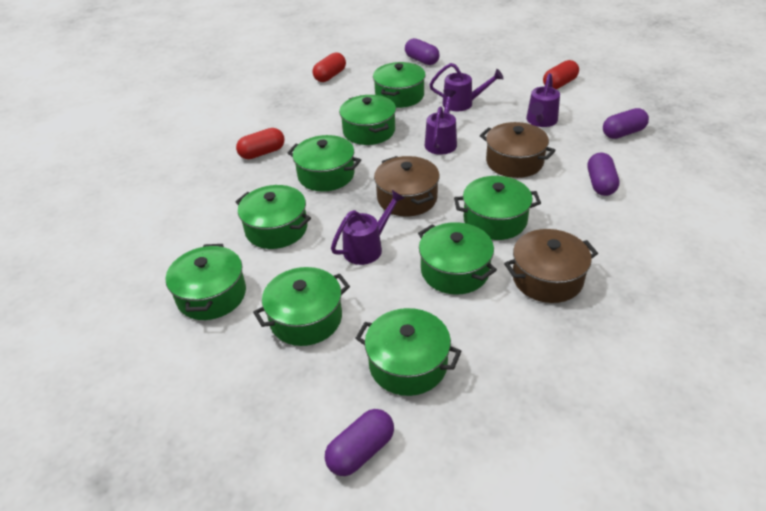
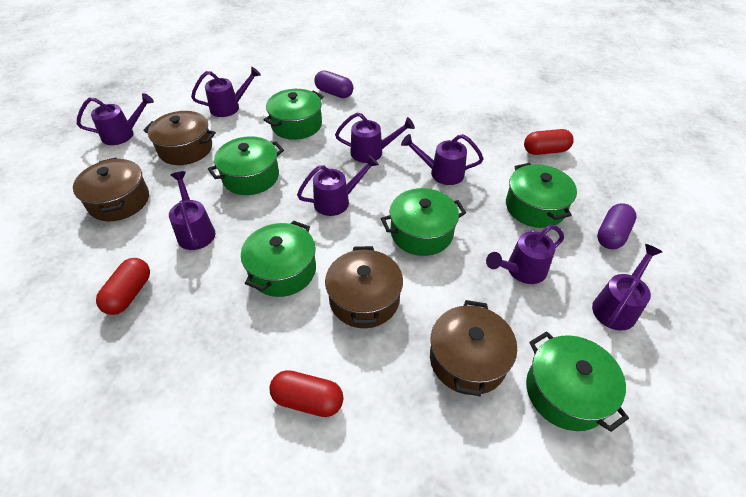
brown pot: [374,156,440,216] [480,122,556,178] [504,229,598,303] = 3 -> [73,158,149,221] [143,111,216,165] [325,246,403,328] [430,300,517,396] = 4
green pot: [166,244,246,320] [236,185,311,249] [253,267,350,346] [287,135,361,191] [339,95,396,145] [355,308,462,396] [373,62,426,108] [418,222,497,295] [454,176,541,240] = 9 -> [208,136,284,195] [241,221,316,297] [264,89,324,140] [381,188,466,256] [506,163,577,228] [526,332,629,432] = 6
purple capsule: [325,409,394,476] [405,38,440,65] [588,152,619,196] [603,108,649,139] = 4 -> [314,70,353,98] [597,203,637,249] = 2
purple watering can: [331,190,405,265] [425,89,457,155] [429,63,504,111] [526,73,560,127] = 4 -> [77,93,154,145] [169,171,215,250] [191,67,261,117] [297,155,379,216] [335,113,415,163] [401,134,484,185] [486,225,564,284] [592,244,662,331] = 8

